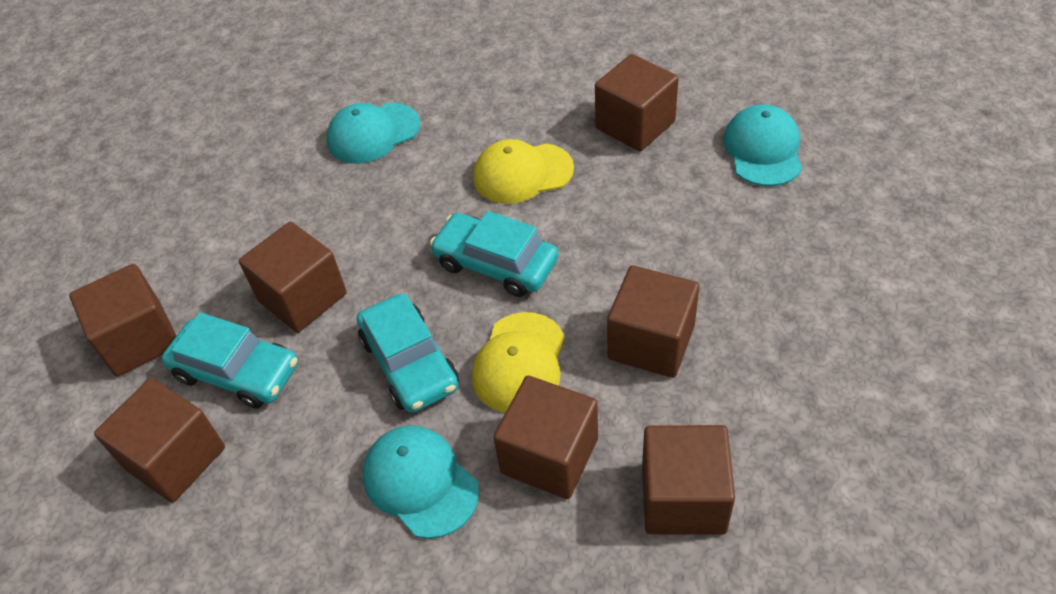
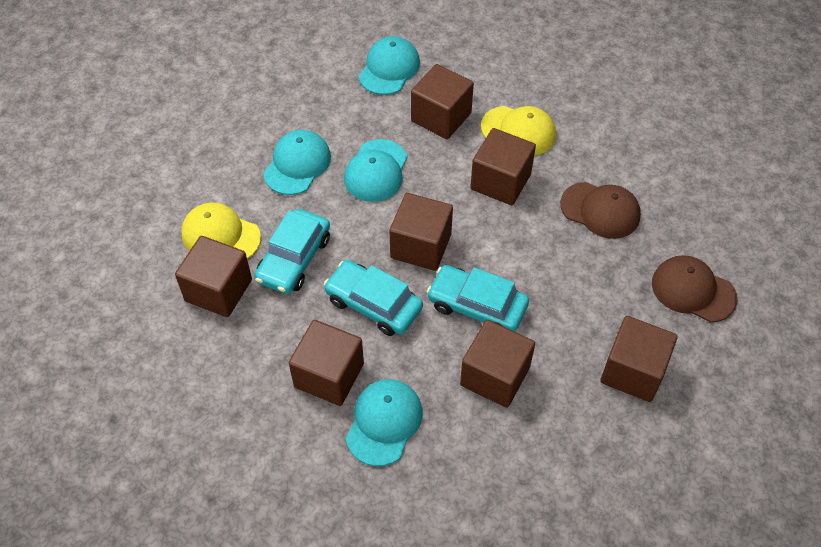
brown cap: none = 0 -> [560,182,641,239] [652,255,738,322] = 2
turquoise cap: [327,103,420,164] [363,425,479,539] [723,104,802,186] = 3 -> [263,130,331,195] [344,139,407,202] [346,379,423,466] [359,36,420,95] = 4

